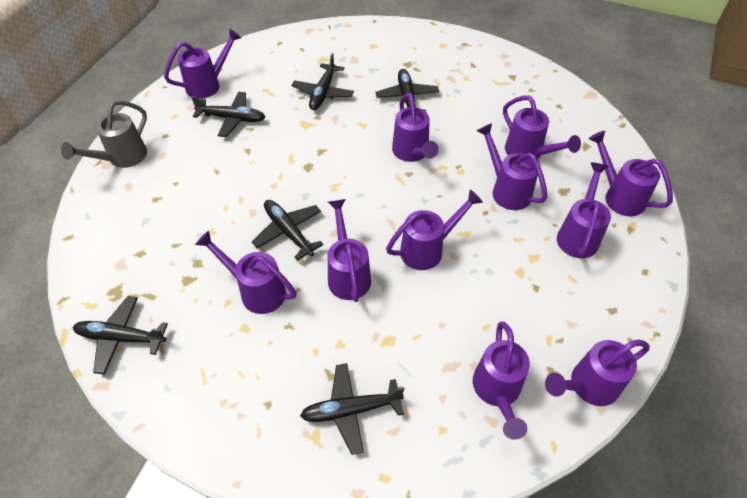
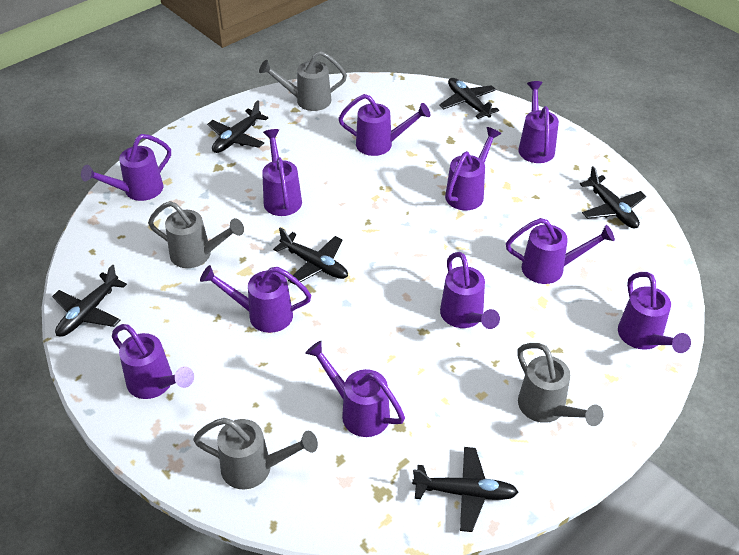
grey watering can: [61,100,147,168] = 1 -> [148,201,244,268] [193,418,318,489] [259,51,347,111] [517,343,603,426] = 4

